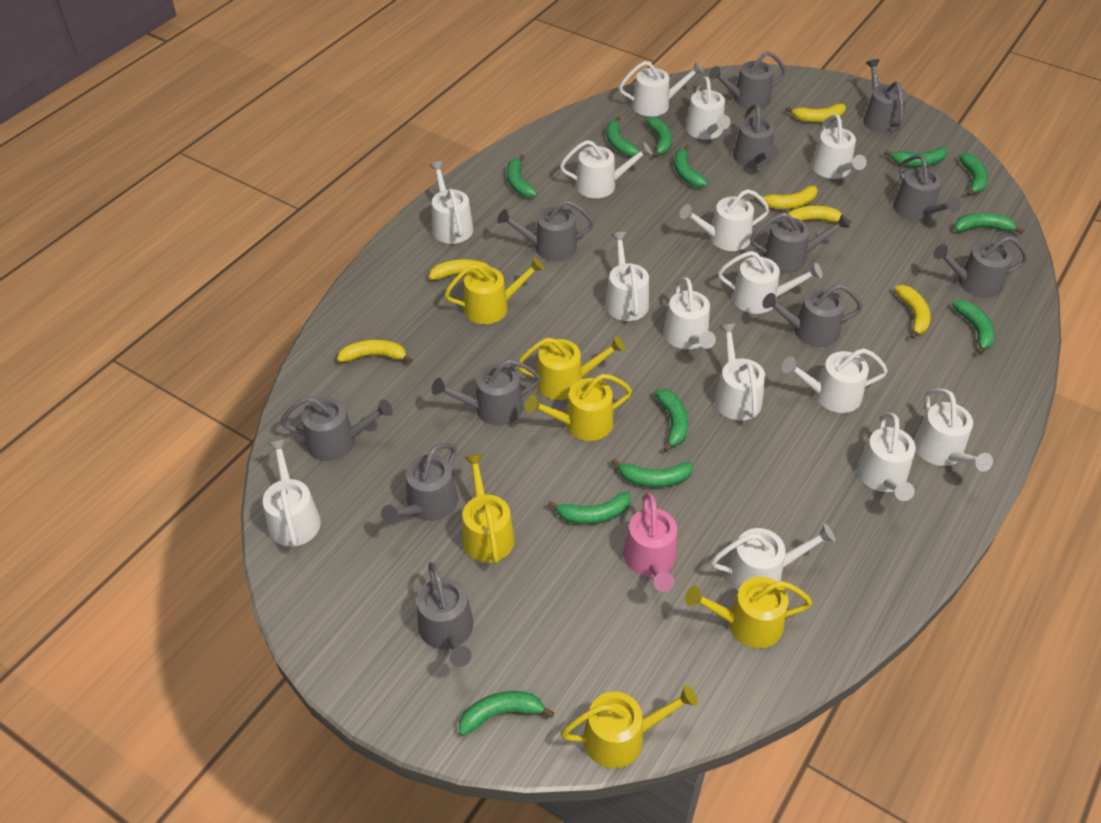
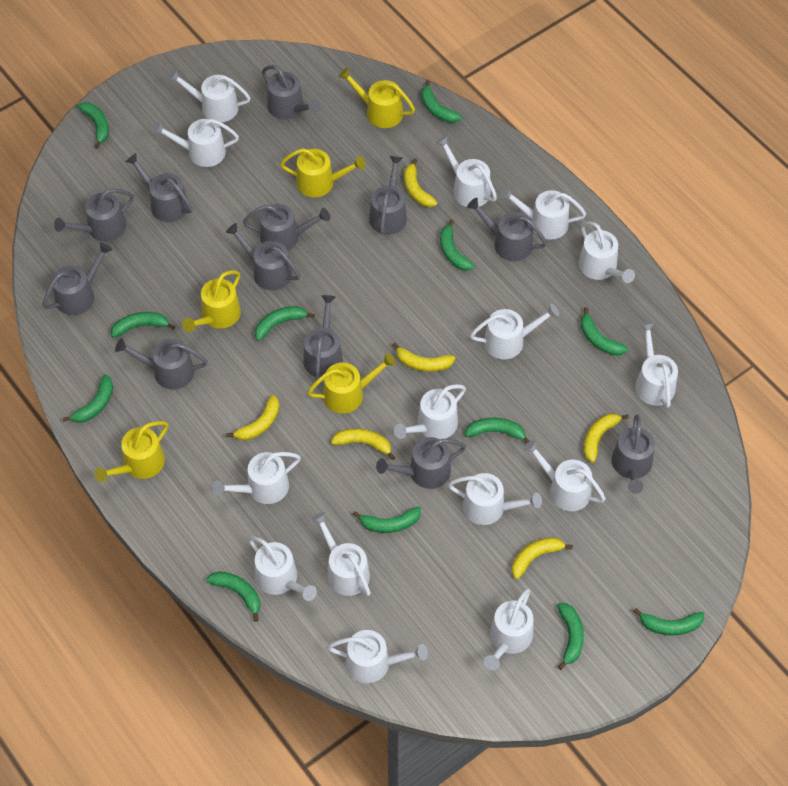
pink watering can: [624,493,677,592] = 1 -> none = 0
yellow watering can: [444,257,544,324] [462,454,515,564] [517,336,625,400] [525,374,632,441] [561,685,698,768] [685,577,812,648] = 6 -> [95,421,168,482] [182,270,241,332] [280,148,365,197] [307,353,396,413] [339,67,415,128] = 5

